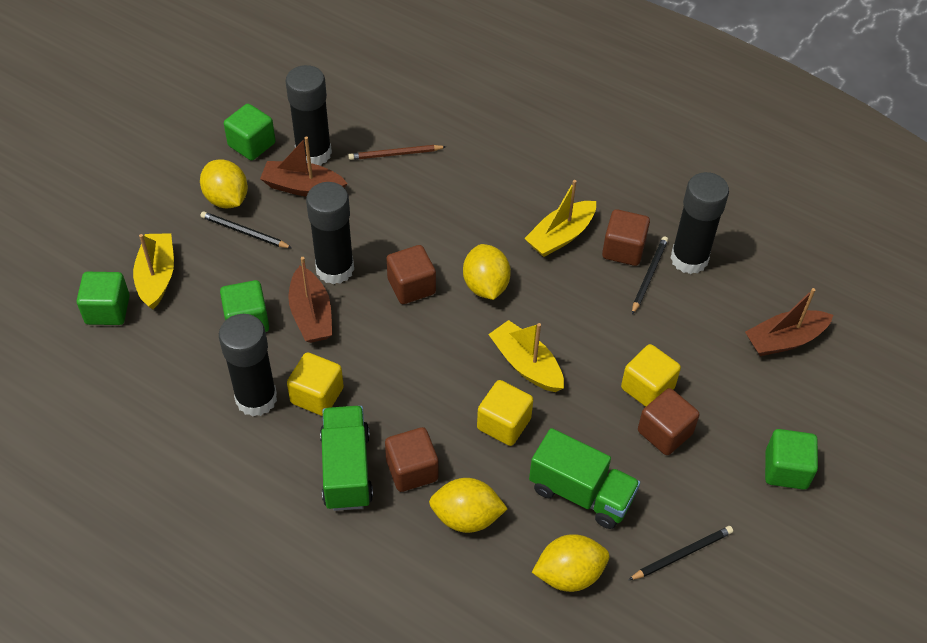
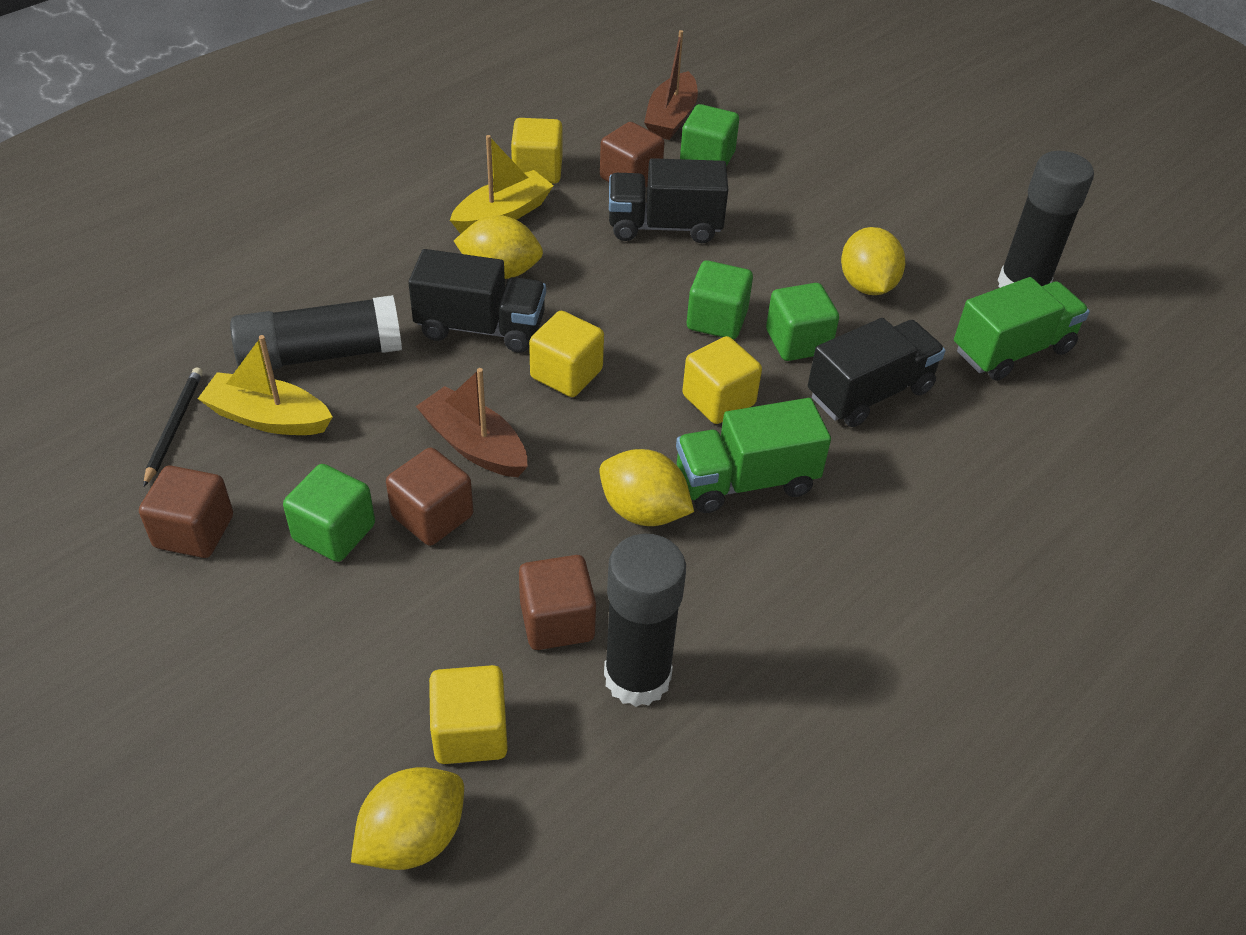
black glue stick: [219,314,277,417] [286,65,332,166] [306,182,354,284] [671,172,729,274] = 4 -> [230,295,402,370] [604,534,686,707] [998,151,1094,288] = 3
black pencil: [200,211,292,248] [629,526,733,580] [632,236,668,315] = 3 -> [143,367,203,487] = 1
black truck: none = 0 -> [408,249,546,353] [609,158,728,243] [808,318,945,427] = 3
brown boat: [260,136,348,197] [288,257,332,343] [745,288,833,356] = 3 -> [416,368,528,477] [644,30,698,140] = 2
brown pencil: [348,145,446,160] = 1 -> none = 0
yellow boat: [133,233,174,309] [488,320,564,392] [524,180,596,257] = 3 -> [198,335,333,435] [450,135,554,234] = 2
yellow cube: [287,352,344,416] [477,380,533,446] [621,344,681,407] = 3 -> [429,665,508,764] [511,118,562,184] [529,311,604,397] [682,336,762,424] = 4

